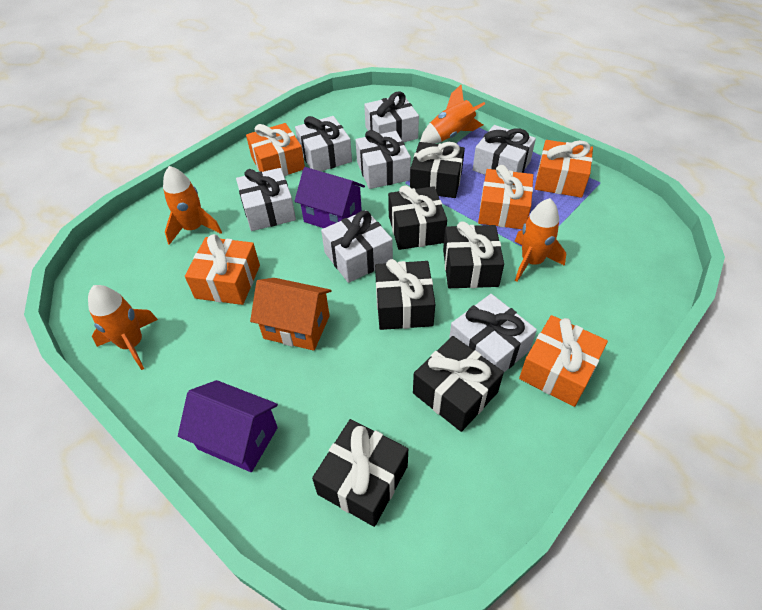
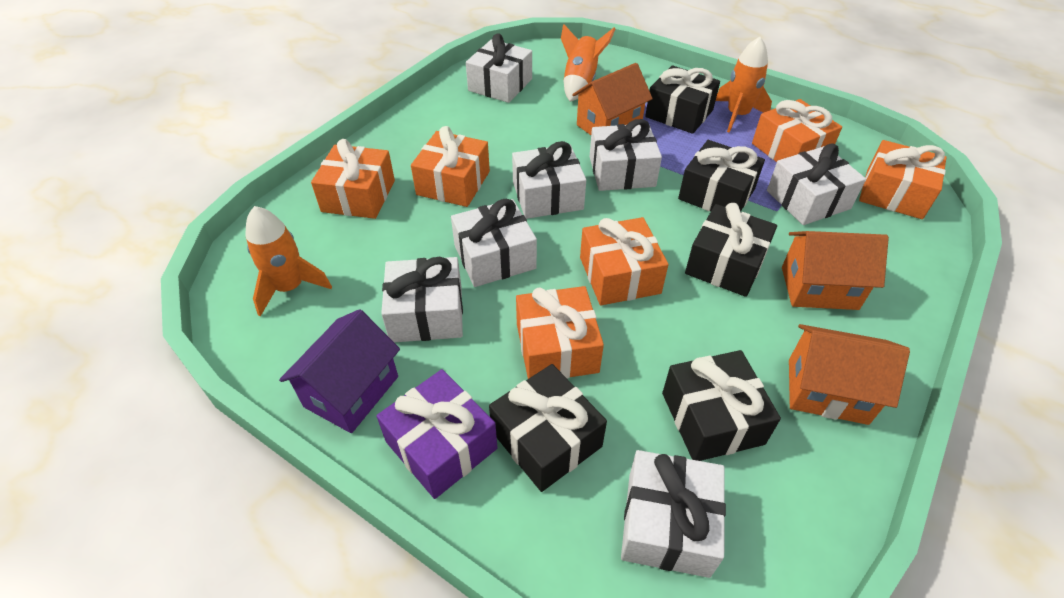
black gift: [312,419,408,527] [375,259,435,330] [388,186,447,250] [410,142,465,198] [413,336,504,432] [443,221,504,288] = 6 -> [489,364,607,492] [645,65,720,134] [662,350,781,461] [678,140,765,212] [685,203,777,297] = 5
orange gift: [185,234,260,305] [246,123,305,176] [478,165,533,229] [519,315,608,407] [535,140,593,198] = 5 -> [311,139,395,219] [411,126,490,207] [516,286,604,379] [580,217,668,305] [752,99,842,162] [859,140,946,219] = 6
orange house: [250,278,331,351] = 1 -> [572,63,653,135] [782,231,889,310] [789,324,910,425] = 3
orange rocket: [88,285,158,370] [163,166,222,245] [420,84,485,144] [515,198,566,282] = 4 -> [245,206,332,316] [561,25,615,102] [716,37,772,133] = 3
purple gift: none = 0 -> [376,369,498,499] = 1
purple house: [178,380,278,472] [295,167,365,228] = 2 -> [279,309,400,433] = 1

